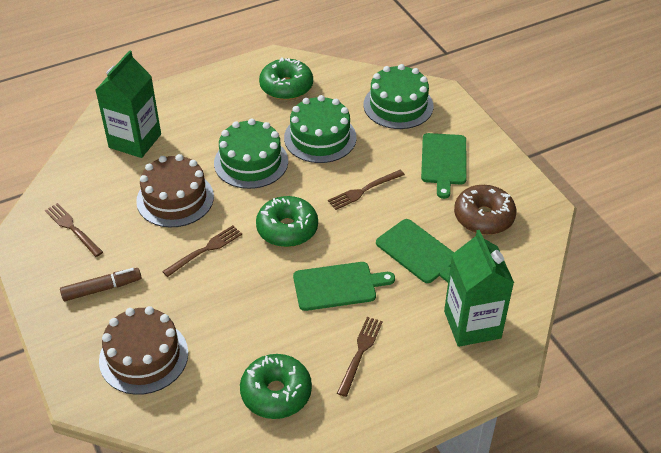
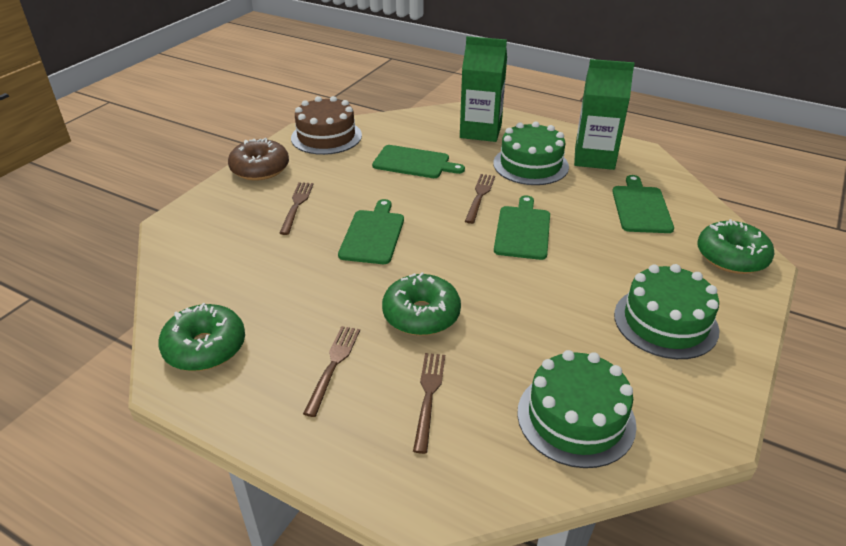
brown cake: [99,306,188,395] [136,154,214,227] = 2 -> [291,96,362,155] = 1
brown marker: [60,268,142,301] = 1 -> none = 0
green cutting board: [293,262,395,311] [376,219,454,283] [421,133,467,199] = 3 -> [338,199,404,264] [372,145,465,178] [494,195,550,260] [612,175,674,233] = 4

